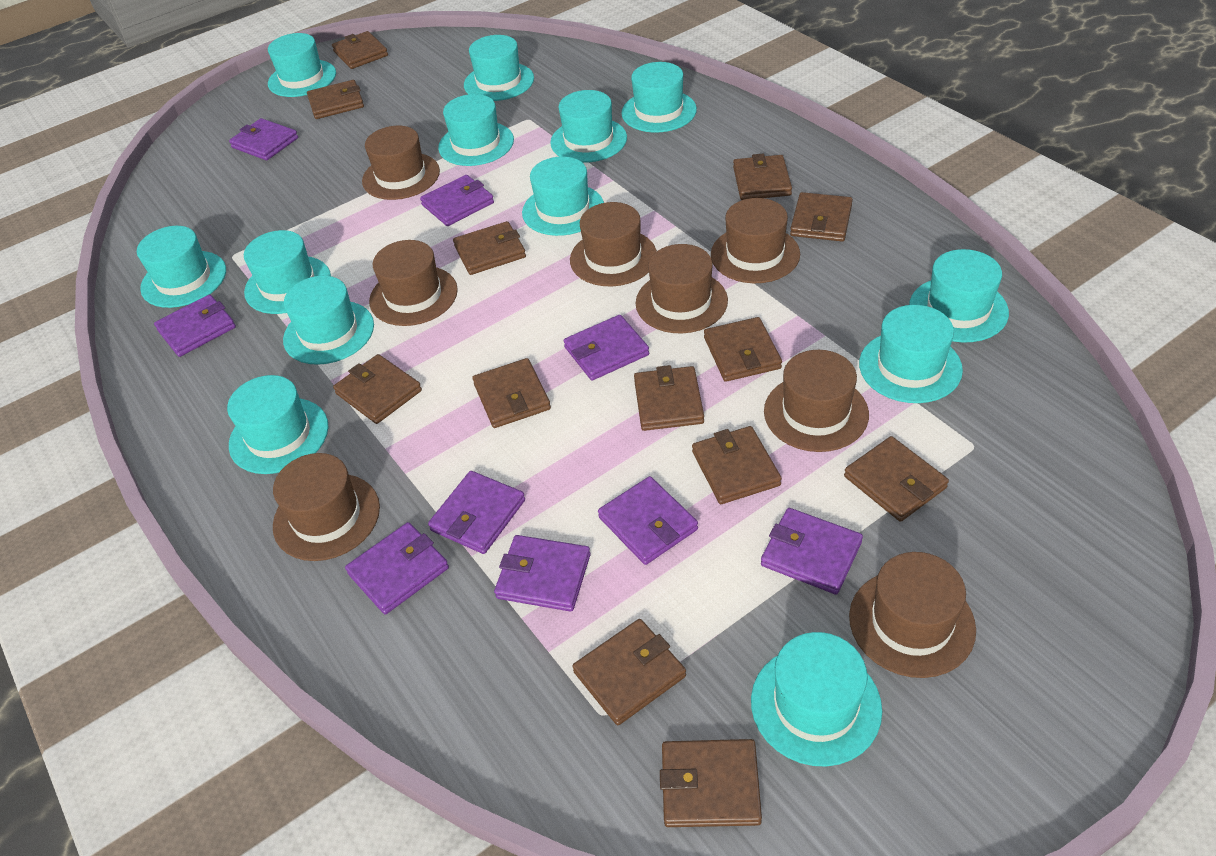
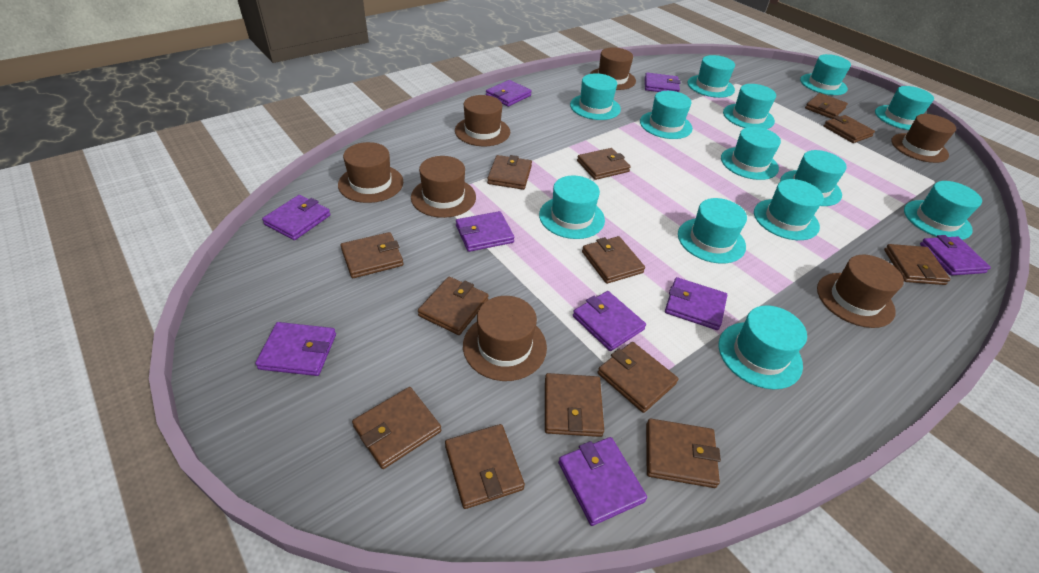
brown hat: [273,453,380,561] [362,126,440,200] [369,240,458,326] [570,202,657,286] [636,244,728,333] [711,198,800,283] [764,350,869,452] [849,552,976,678] = 8 -> [338,142,403,203] [411,156,476,218] [455,95,510,146] [463,296,547,381] [590,47,636,90] [817,255,904,328] [891,114,956,163] = 7

